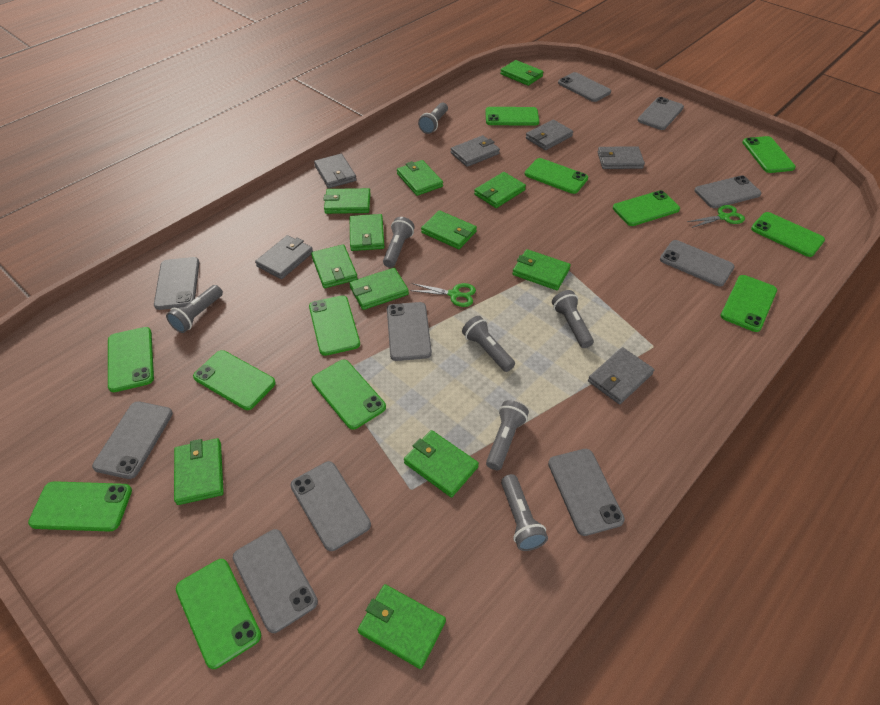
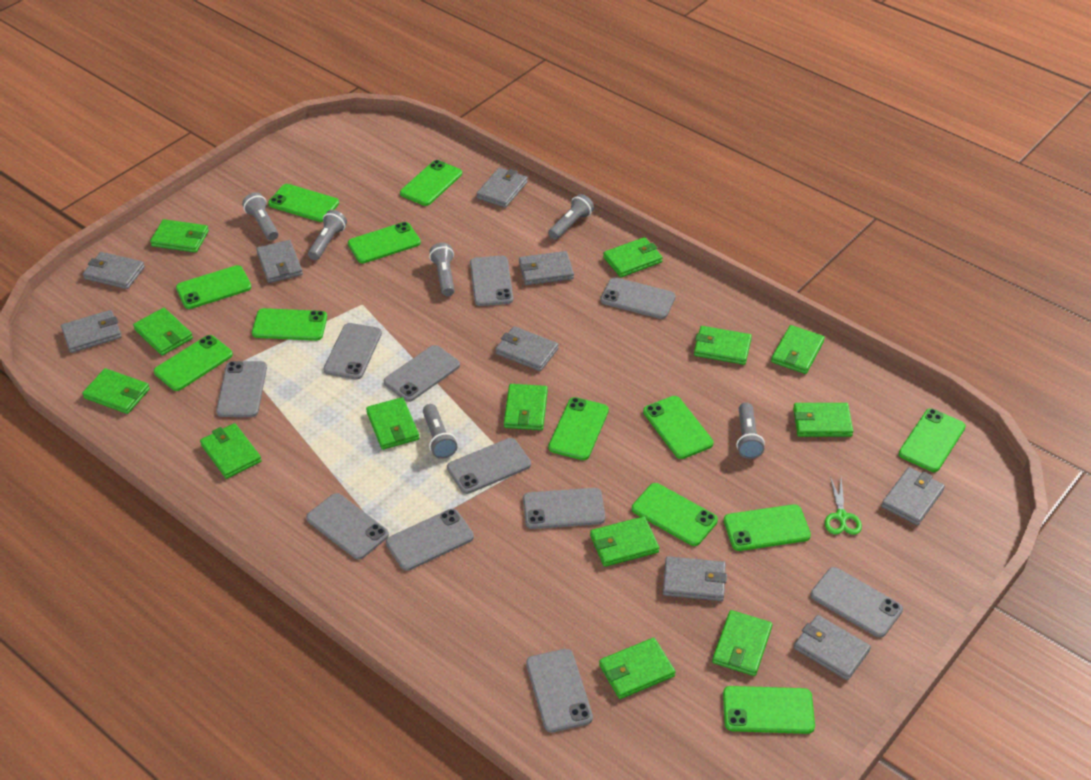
green scissors: [410,283,476,307] [687,205,745,228] = 2 -> [825,476,862,535] = 1
green wallet: [174,438,224,505] [311,244,358,288] [323,188,371,214] [349,268,409,310] [350,214,385,251] [358,584,446,669] [397,160,443,196] [404,430,479,498] [421,210,477,249] [474,172,526,208] [500,60,543,86] [512,249,571,290] = 12 -> [82,368,150,414] [133,308,193,356] [150,219,209,253] [200,423,262,479] [366,397,420,450] [504,384,548,430] [590,516,659,567] [599,638,675,699] [603,237,663,277] [694,326,752,365] [712,610,772,676] [771,325,825,374] [793,403,853,437] = 13
grey flashlight: [166,285,223,333] [383,217,415,268] [418,102,448,134] [462,316,515,372] [486,400,529,470] [501,474,548,551] [552,290,594,348] = 7 -> [242,192,278,241] [308,210,347,260] [423,404,457,459] [429,243,454,296] [548,194,594,240] [736,402,765,459] = 6
grey phone: [92,401,173,479] [154,257,199,310] [233,529,318,633] [290,461,371,551] [387,302,432,361] [548,449,625,536] [558,72,611,102] [638,97,684,130] [660,240,735,287] [695,175,762,208] = 10 -> [216,361,267,417] [306,493,389,560] [324,323,382,380] [383,345,460,402] [386,509,474,571] [447,438,531,494] [470,256,513,306] [523,488,605,529] [526,649,593,733] [600,277,676,319] [811,567,903,638] = 11
grey wallet: [255,235,313,279] [314,154,357,188] [451,135,500,167] [526,119,573,150] [588,347,654,404] [598,146,645,169] = 6 -> [61,310,121,353] [83,252,145,289] [256,240,303,283] [477,168,528,208] [495,326,559,371] [519,251,574,285] [663,556,727,601] [794,615,871,680] [881,467,945,526] = 9

